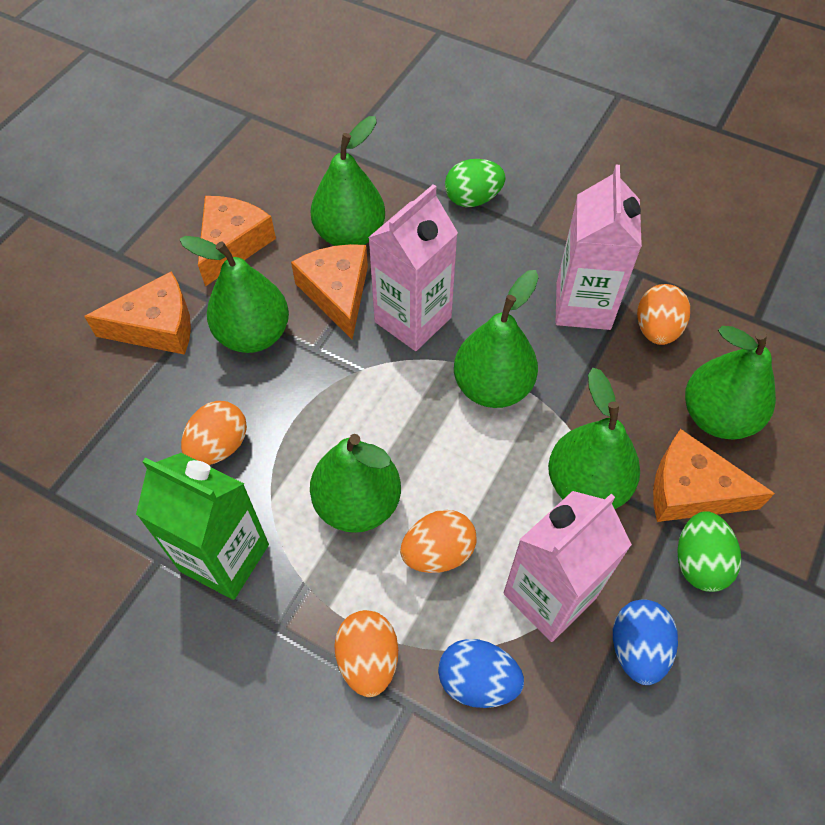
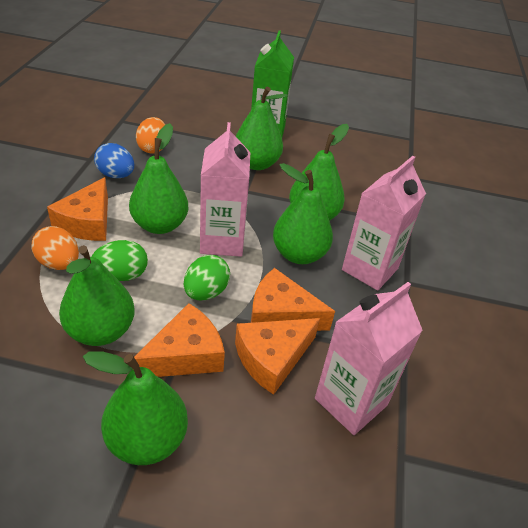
blue egg: [438,639,524,708] [613,599,678,685] = 2 -> [94,143,134,178] = 1
orange egg: [181,401,247,465] [334,610,398,697] [400,510,477,573] [637,284,690,345] = 4 -> [32,226,79,270] [136,117,165,153] = 2

